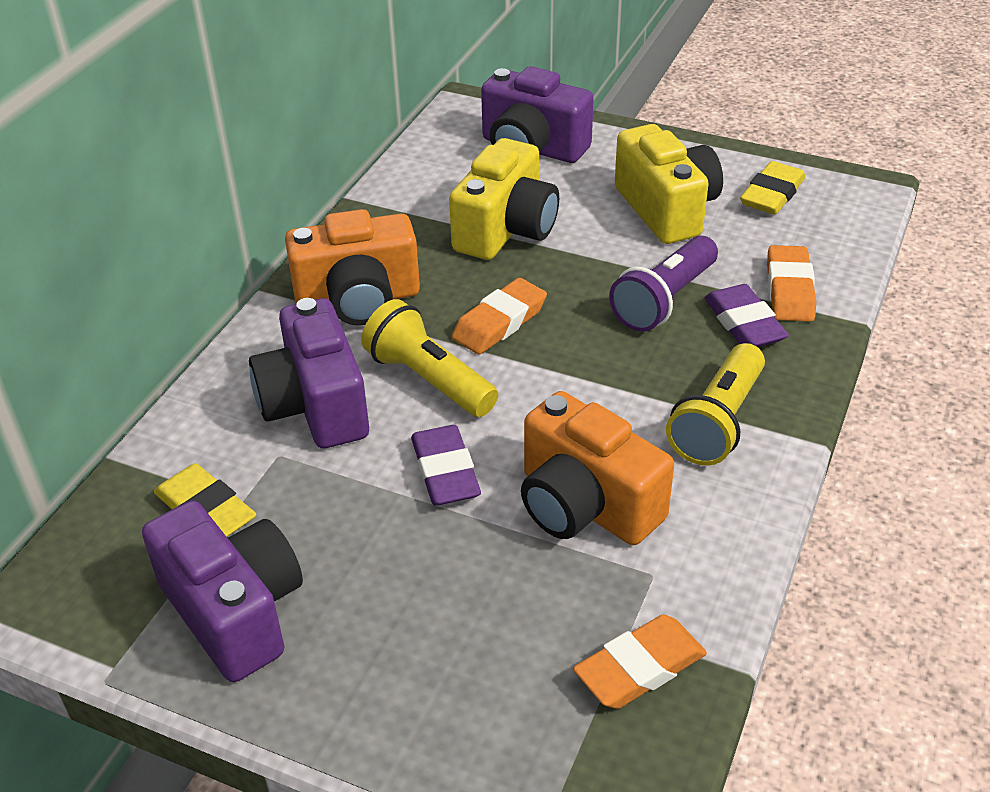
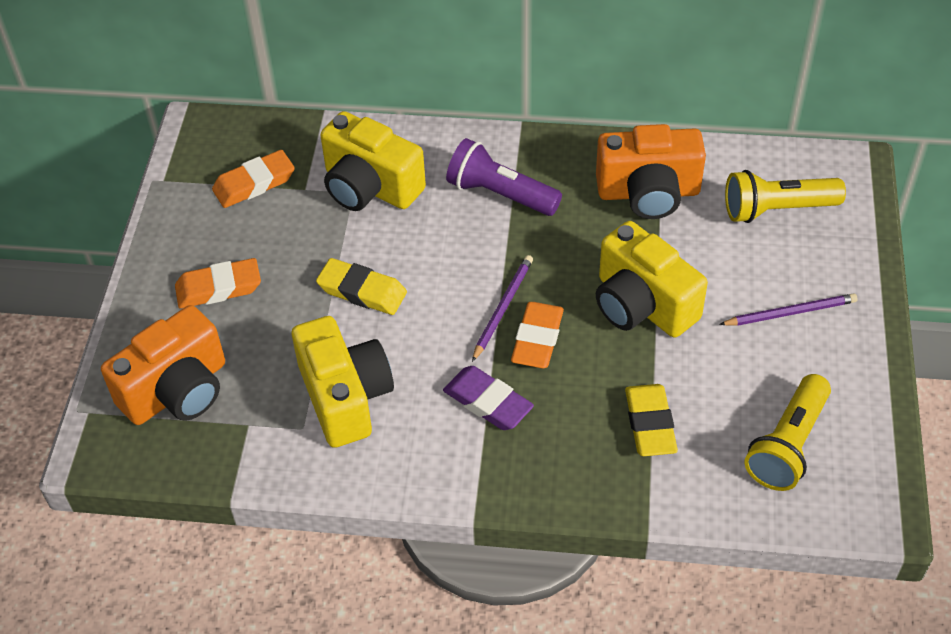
purple camera: [142,501,303,682] [249,298,369,449] [481,66,594,163] = 3 -> none = 0
purple eraser: [411,425,481,505] [704,284,789,347] = 2 -> [443,366,534,430] = 1
purple pencil: none = 0 -> [472,255,533,362] [719,293,858,326] = 2
yellow camera: [449,138,559,260] [615,124,723,244] = 2 -> [292,316,394,448] [320,111,426,211] [596,221,708,338] = 3

